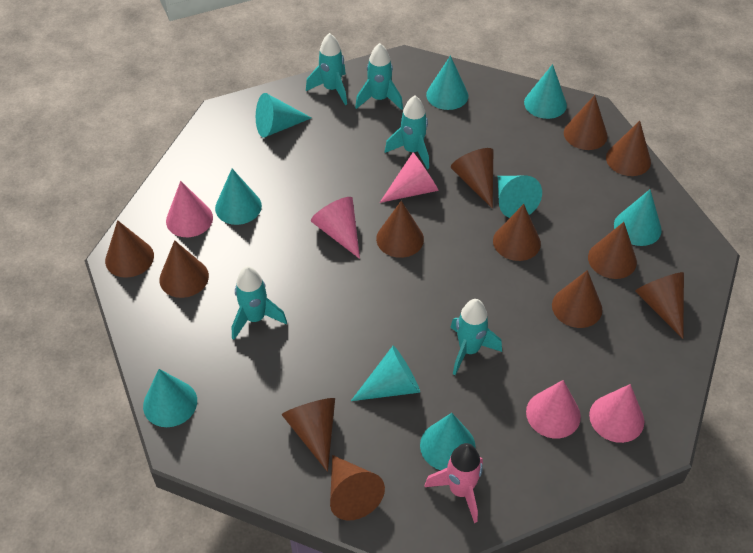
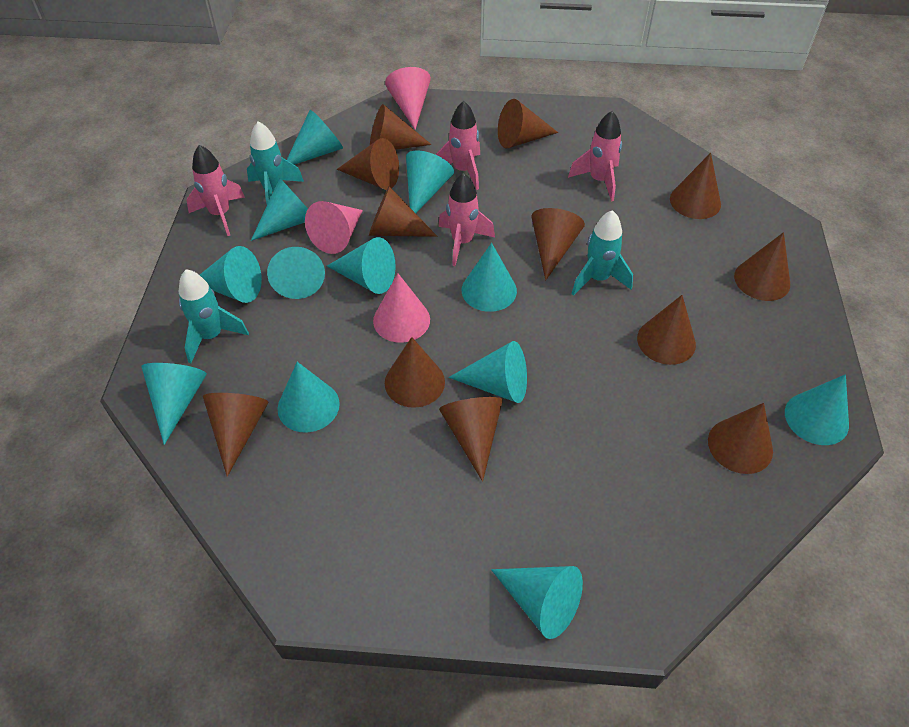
pink cone: [166,181,213,237] [311,197,360,259] [380,153,439,203] [526,380,581,438] [589,384,644,443] = 5 -> [305,201,363,254] [373,273,430,343] [385,67,431,130] = 3
pink rocket: [424,443,483,523] = 1 -> [186,145,245,236] [435,101,480,190] [438,173,495,266] [568,111,622,201] = 4
turquoise cone: [143,369,197,427] [215,169,262,225] [256,93,311,138] [351,346,420,401] [420,413,476,470] [426,55,468,110] [498,176,542,218] [524,64,567,119] [614,190,662,246] = 9 -> [141,363,207,445] [200,246,262,303] [251,178,308,241] [267,247,325,299] [278,362,340,432] [287,110,343,165] [327,237,396,294] [406,150,454,213] [449,341,527,403] [462,243,517,312] [491,566,583,639] [785,374,849,445] = 12
turquoise rocket: [232,266,287,340] [306,33,347,105] [355,43,403,110] [385,96,429,169] [450,299,502,375] = 5 -> [179,269,249,363] [247,121,304,204] [572,210,633,296] = 3

